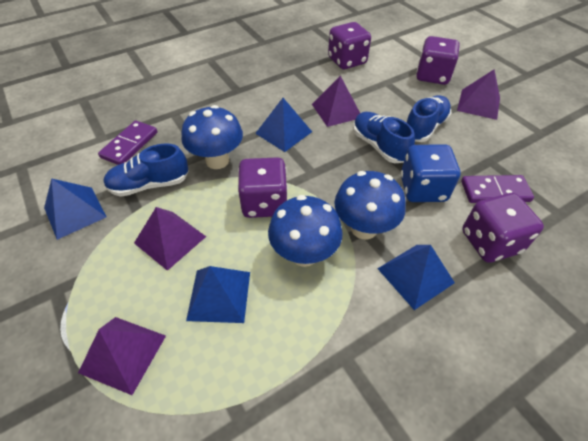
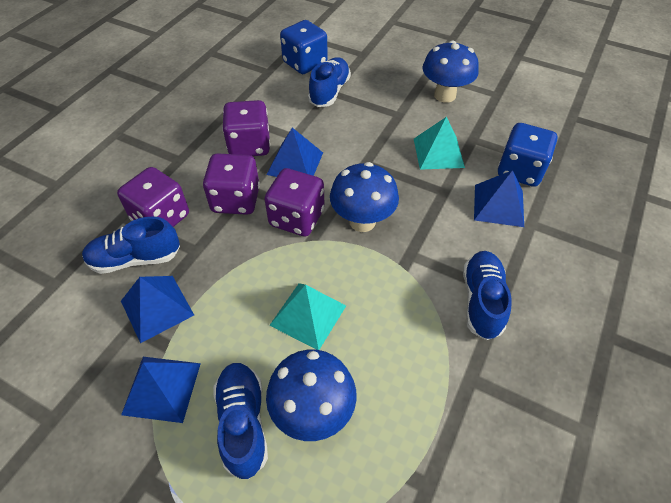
blue dice: [401,144,461,202] = 1 -> [280,20,328,74] [498,123,557,187] = 2
blue shoe: [103,144,188,197] [353,112,415,163] [407,95,451,142] = 3 -> [82,216,180,274] [213,363,268,479] [308,57,351,107] [463,251,512,340] = 4
purple domino: [98,120,157,165] [461,175,534,203] = 2 -> none = 0
purple pyramid: [78,317,166,395] [134,207,206,271] [312,76,360,127] [457,70,500,120] = 4 -> none = 0
turquoise pyramid: none = 0 -> [269,283,346,350] [414,117,465,170] = 2

